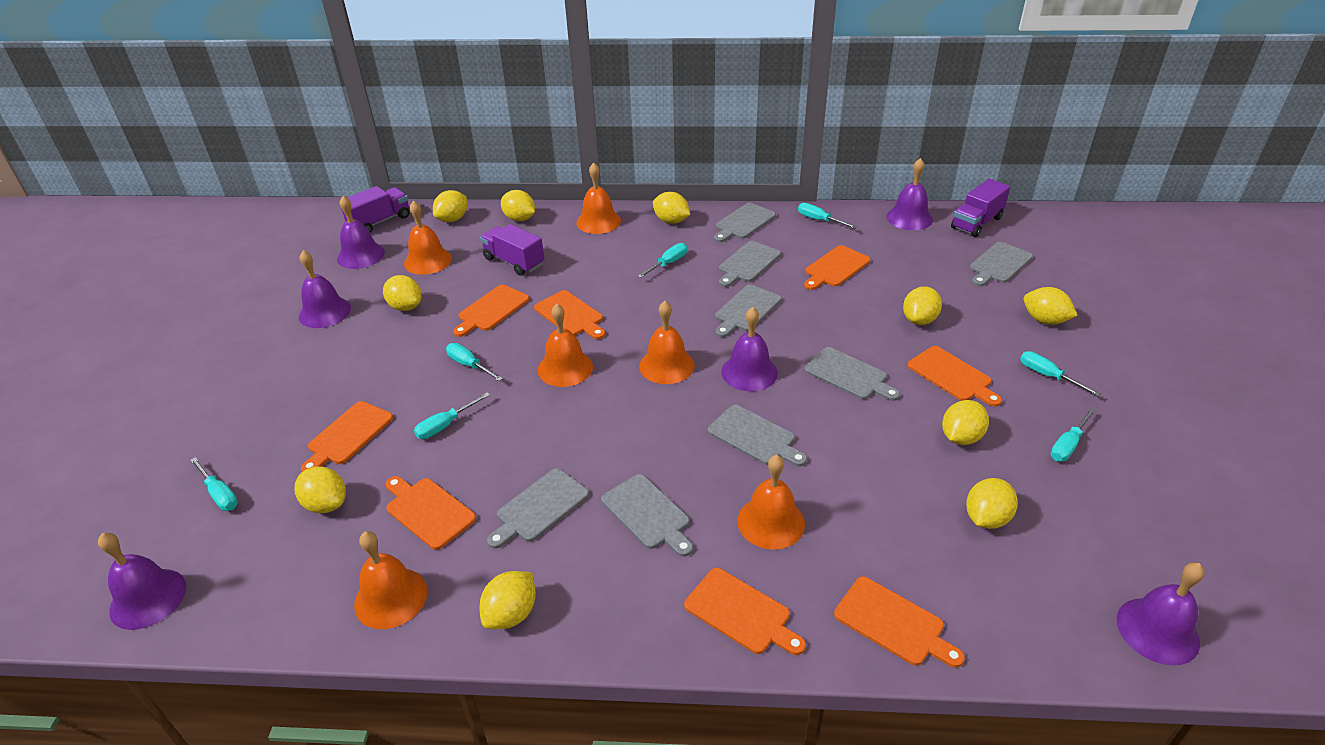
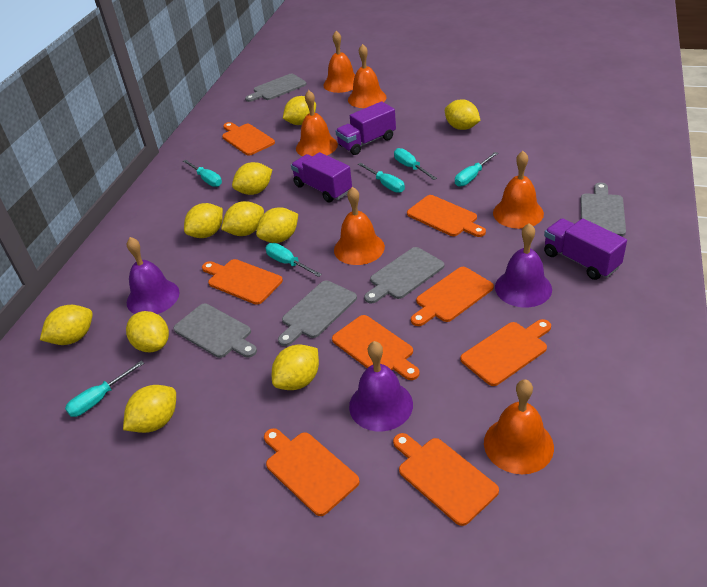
grey cutting board: [487,468,589,549] [601,474,693,557] [708,405,807,466] [714,203,776,242] [715,285,781,337] [719,241,781,287] [804,347,900,401] [969,242,1033,286] = 8 -> [174,304,257,358] [245,74,307,102] [278,280,357,346] [364,247,444,304] [581,183,626,236] = 5
purple bell: [98,533,186,630] [299,250,351,328] [337,196,385,269] [721,307,778,391] [886,158,933,230] [1117,562,1205,665] = 6 -> [127,237,180,314] [349,341,413,431] [495,223,552,307] = 3
turquoise screwdriver: [190,457,238,511] [414,393,490,439] [446,343,503,381] [637,243,687,278] [798,203,857,229] [1020,351,1101,396] [1050,408,1096,462] = 7 -> [65,360,144,417] [183,160,222,187] [266,243,322,277] [358,163,405,193] [394,148,437,180] [455,152,498,187] = 6

